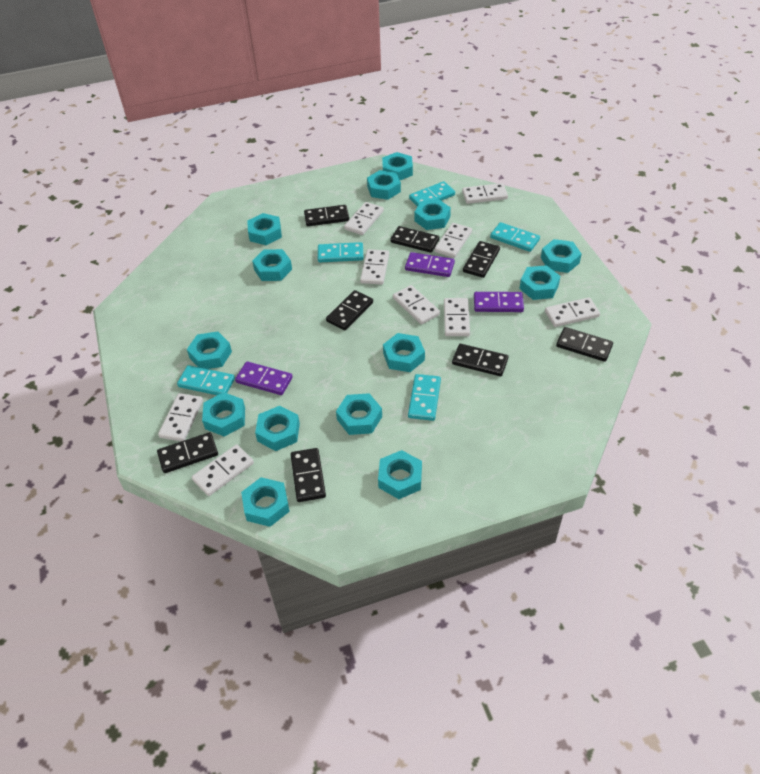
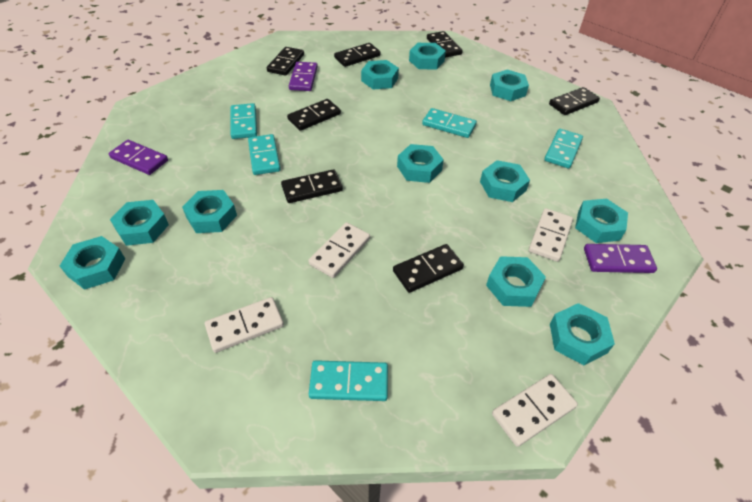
black domino: [157,432,218,473] [291,448,326,502] [304,205,349,226] [326,290,373,330] [390,226,439,253] [452,344,508,376] [463,241,500,278] [556,327,613,362] = 8 -> [267,47,304,76] [281,169,343,203] [287,99,341,131] [334,43,381,67] [393,244,464,293] [427,31,463,58] [549,87,600,115] = 7
turquoise nut: [187,331,232,369] [202,392,245,437] [241,477,290,527] [247,213,282,245] [252,249,292,281] [255,406,300,451] [336,393,382,435] [367,170,401,200] [378,450,422,499] [382,152,413,180] [383,333,425,372] [415,199,451,230] [519,265,560,300] [541,239,582,273] = 14 -> [60,236,125,290] [110,200,169,246] [182,190,237,233] [361,60,399,90] [397,144,444,183] [409,43,446,69] [480,160,530,202] [486,256,546,307] [490,69,529,101] [550,303,615,365] [575,199,628,243] = 11
white domino: [158,393,203,441] [192,444,254,496] [344,202,384,235] [360,249,389,285] [393,285,440,324] [434,223,472,258] [444,298,470,336] [462,183,508,204] [545,297,600,327] = 9 -> [205,297,284,353] [308,222,370,278] [492,374,578,447] [529,208,573,262] = 4

